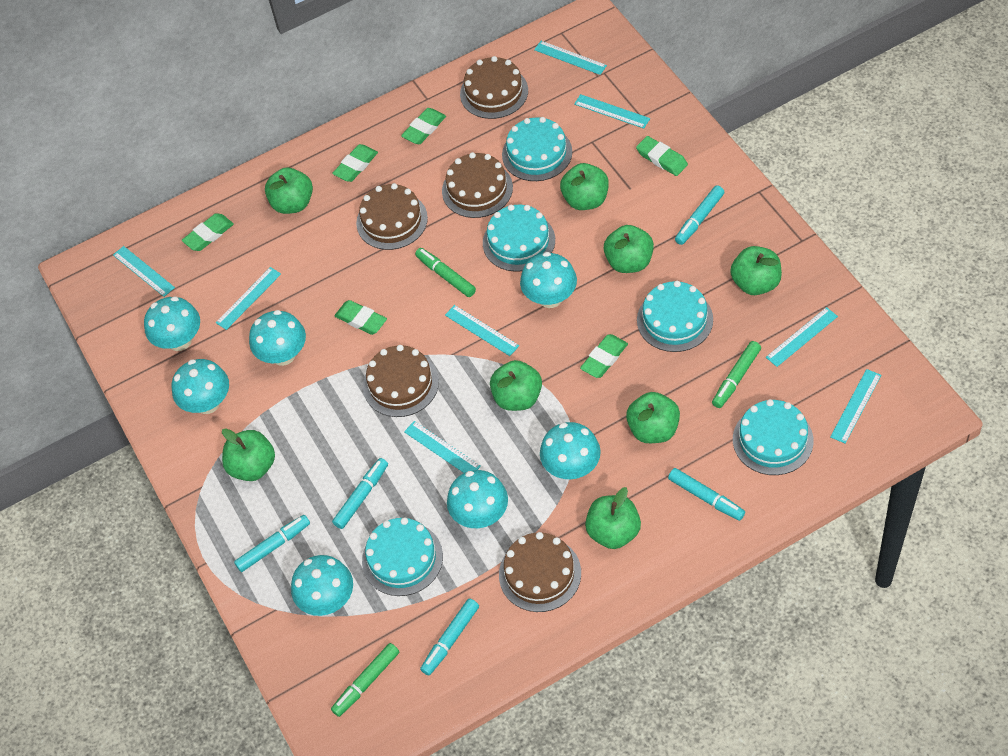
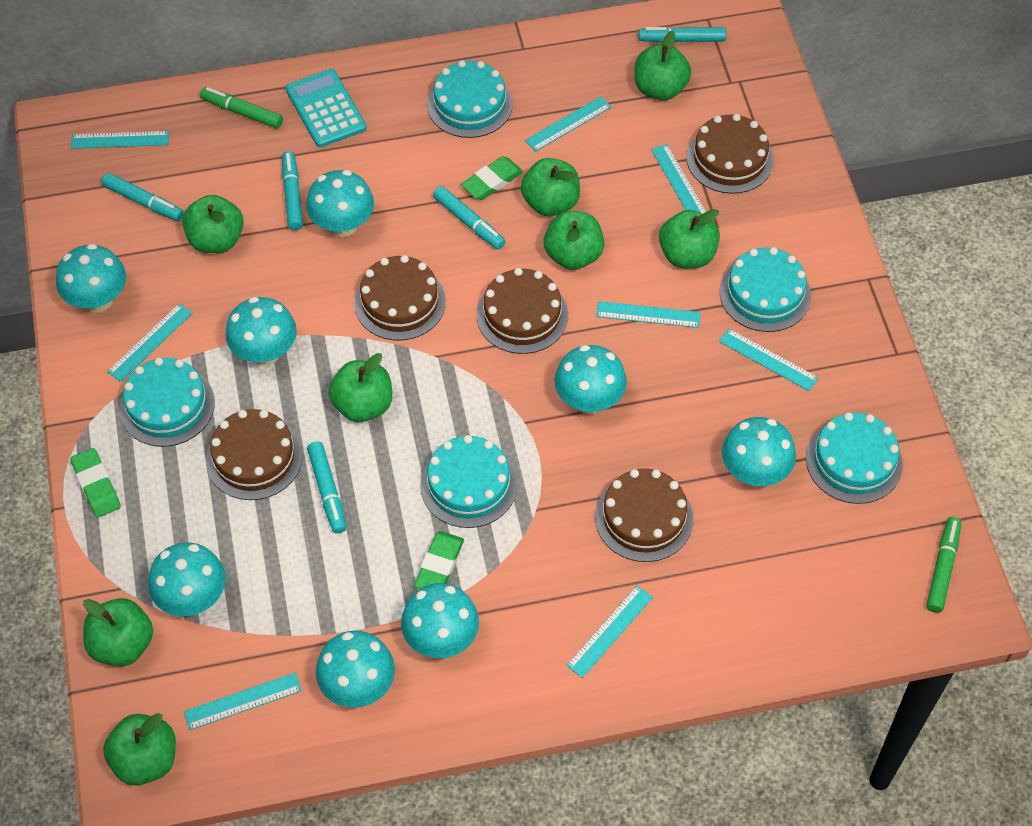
green eraser: [182,213,234,251] [332,144,378,182] [335,300,387,335] [401,108,446,144] [580,334,628,378] [636,136,688,176] = 6 -> [70,448,121,518] [414,531,464,589] [461,156,523,200] = 3
green marker: [331,643,399,717] [415,248,476,297] [712,341,761,408] = 3 -> [200,87,283,129] [926,517,961,613] = 2
turquoise calculator: none = 0 -> [285,69,367,148] = 1
turquoise mushroom: [144,296,200,351] [172,359,229,414] [249,310,306,366] [291,555,353,616] [447,470,508,528] [520,252,577,308] [540,422,601,479] = 7 -> [56,244,126,313] [148,542,226,616] [225,297,297,366] [306,170,374,237] [316,631,395,708] [401,583,479,659] [554,345,627,414] [722,417,796,487] = 8

